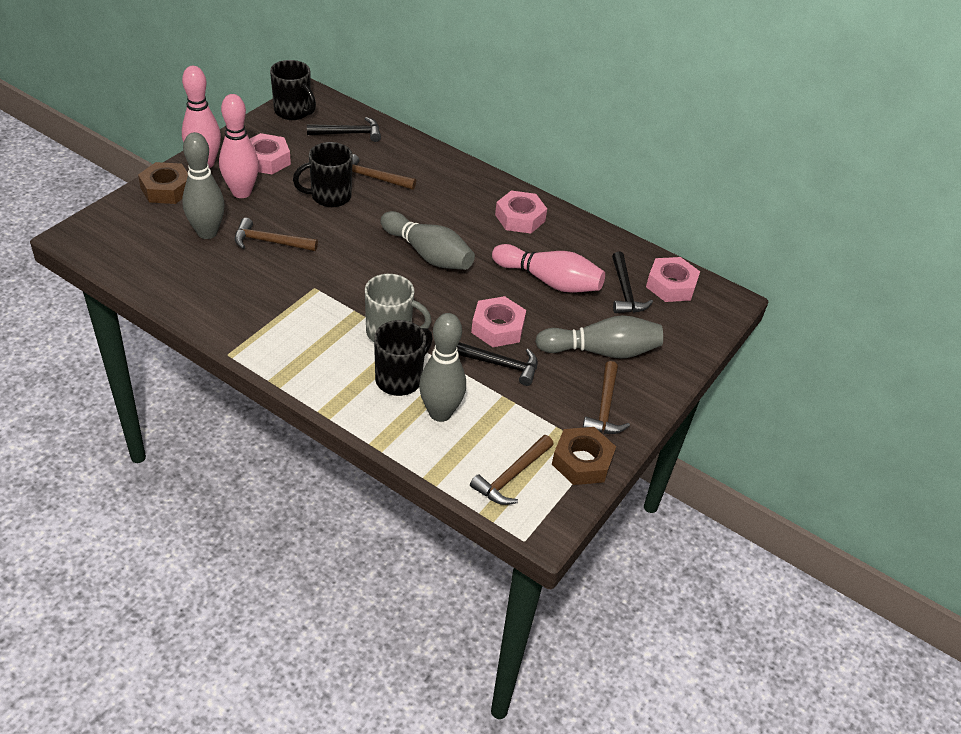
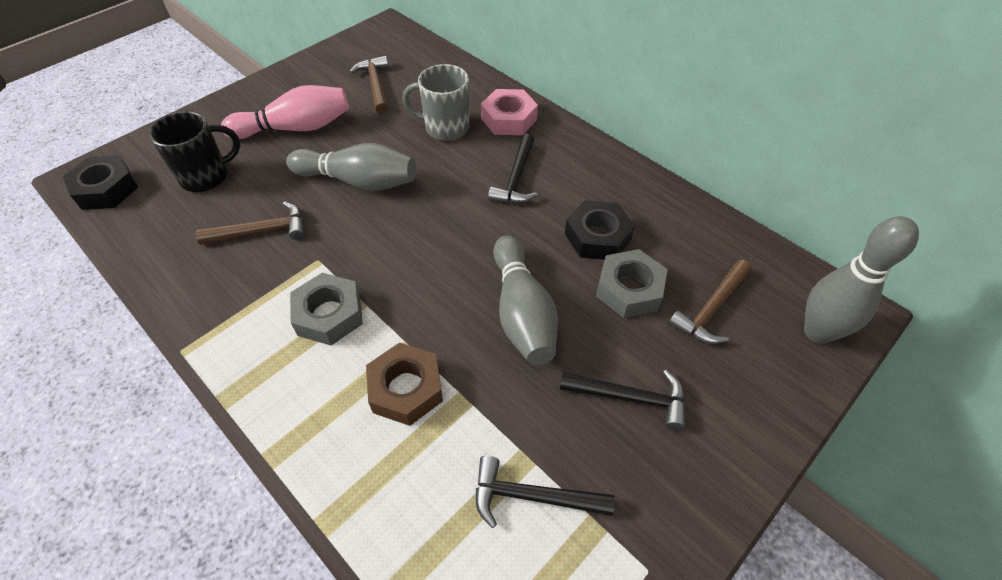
black mug: [270,60,316,120] [293,142,353,207] [374,320,433,396] = 3 -> [149,111,240,192] = 1
black nut: none = 0 -> [63,155,138,210] [565,200,635,260] = 2
brown hammer: [235,218,318,251] [352,154,416,190] [470,435,554,505] [583,361,630,434] = 4 -> [196,201,305,245] [350,56,388,114] [669,260,751,344] = 3
brown nut: [138,162,188,204] [552,427,616,485] = 2 -> [366,342,443,426] = 1
grey bowling pin: [182,132,225,239] [381,211,475,270] [419,313,466,422] [535,315,663,359] = 4 -> [286,143,416,191] [493,236,558,365] [804,216,919,344] = 3
grey nut: none = 0 -> [290,273,363,345] [596,249,668,318] = 2
pink bowling pin: [182,66,221,168] [219,94,259,198] [492,244,605,293] = 3 -> [221,85,349,139] = 1
pink nut: [250,133,291,174] [471,296,526,347] [495,191,547,234] [646,257,700,302] = 4 -> [481,89,538,135] = 1

